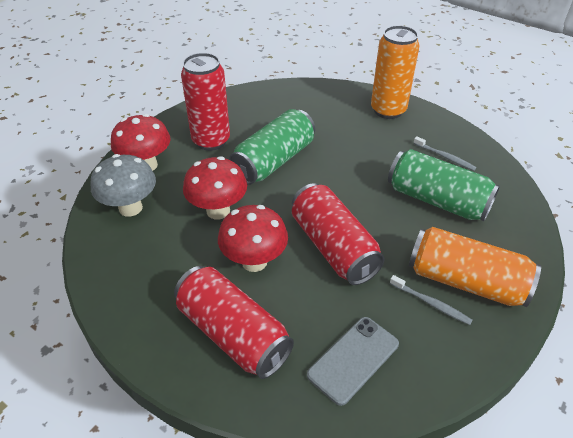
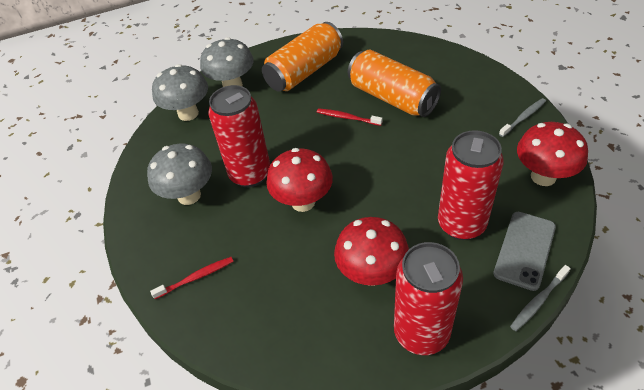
green can: [229,109,315,185] [388,149,500,221] = 2 -> none = 0
grey mushroom: [90,154,156,217] = 1 -> [147,144,212,205] [152,64,208,121] [200,37,254,87] = 3
red toothbrush: none = 0 -> [150,257,234,299] [317,108,383,126] = 2

